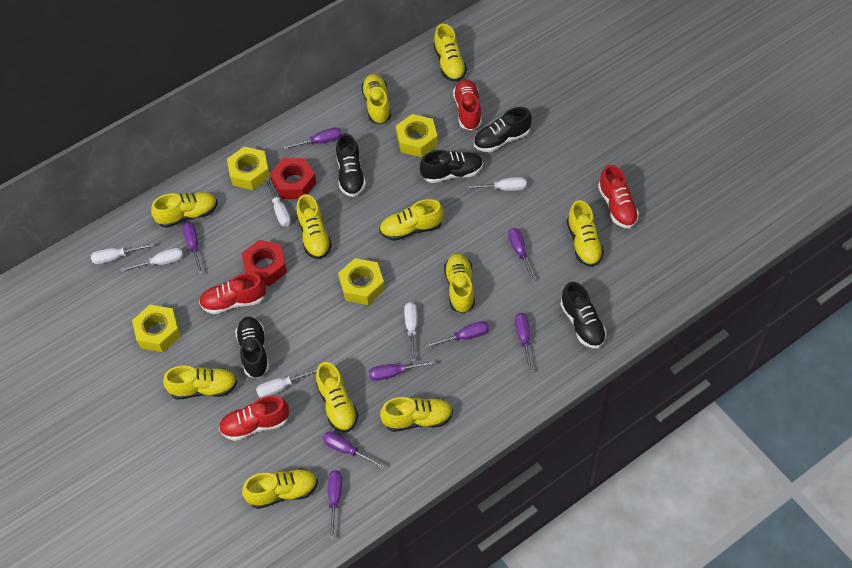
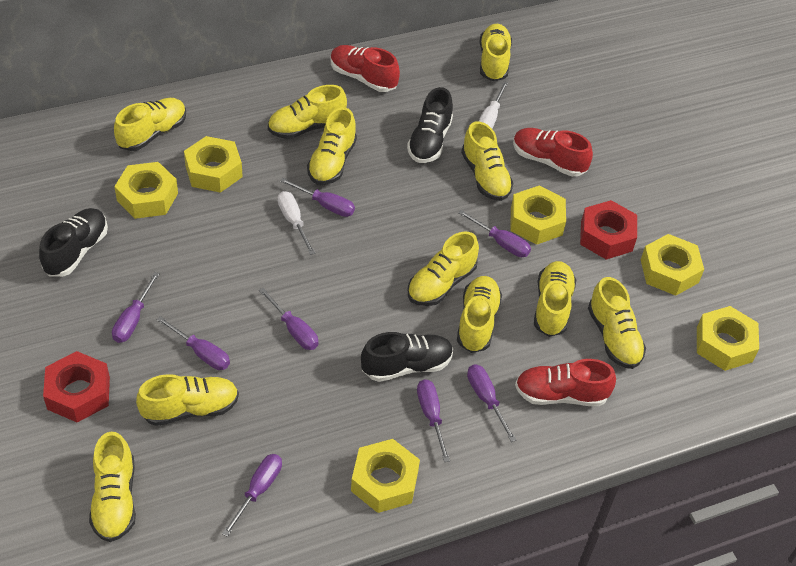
black shoe: [235,317,269,378] [336,133,366,197] [420,150,483,183] [474,107,532,152] [560,282,607,348] = 5 -> [39,208,108,277] [361,332,453,382] [407,87,453,163] = 3
red shoe: [199,273,266,314] [219,396,289,441] [453,79,482,131] [598,165,639,228] = 4 -> [331,45,400,92] [513,128,593,177] [515,359,616,406] = 3
white screwdriver: [91,243,154,264] [120,248,183,272] [256,368,317,398] [265,178,291,226] [404,302,417,362] [465,177,527,191] = 6 -> [278,191,315,255] [479,81,508,129] = 2
yellow nut: [132,305,181,352] [227,146,270,190] [338,258,385,305] [396,114,438,157] = 4 -> [114,162,178,219] [184,136,243,193] [351,439,420,513] [510,185,566,245] [641,234,704,296] [697,306,759,371] = 6

